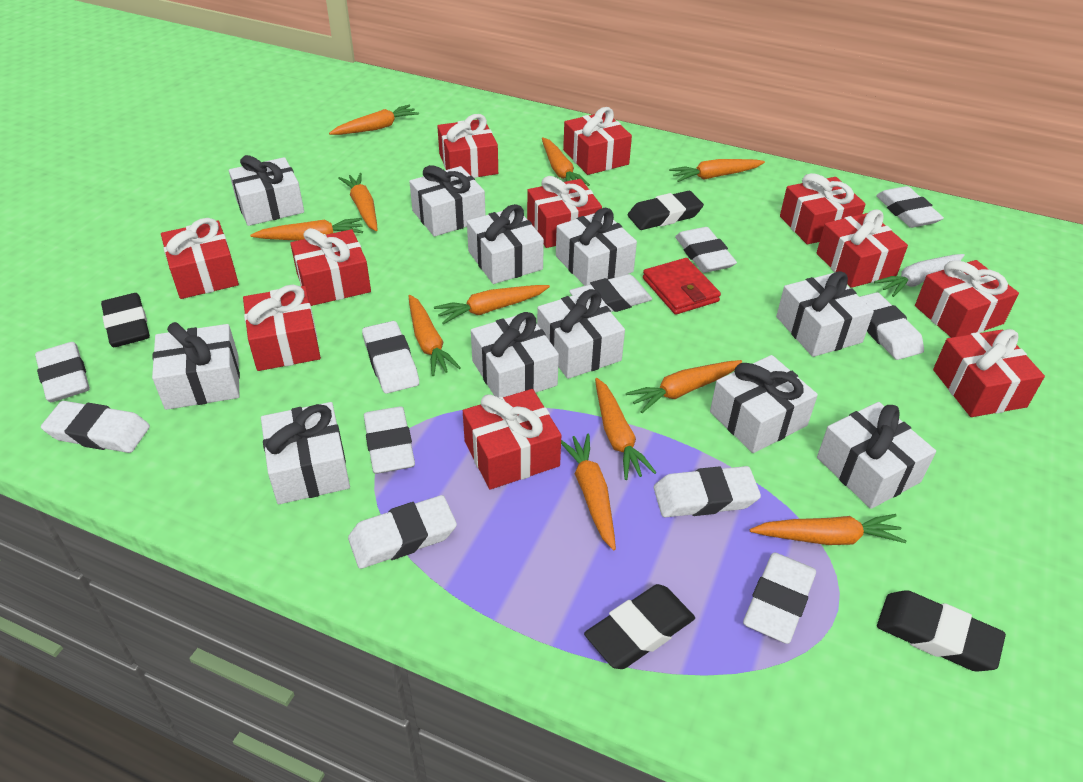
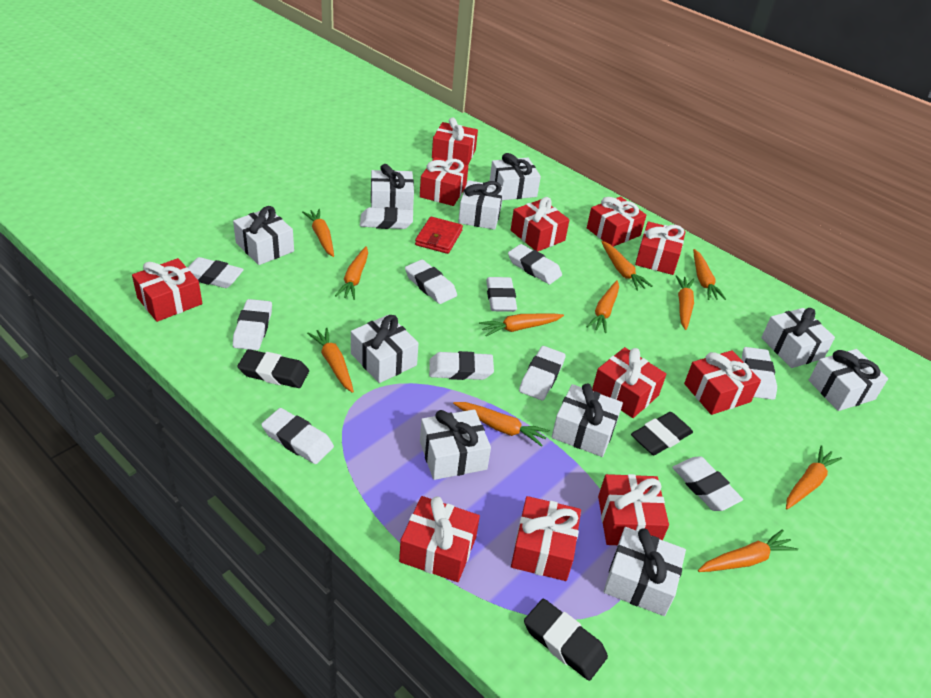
black eraser: [101,293,150,347] [584,584,695,669] [628,191,704,230] [877,590,1006,672] = 4 -> [237,349,309,388] [524,599,608,681] [631,412,693,455] = 3
white carrot: [874,254,965,297] = 1 -> none = 0
white gift: [152,322,240,410] [229,155,304,226] [261,402,350,504] [409,165,486,237] [467,204,544,284] [471,312,559,398] [537,289,625,379] [556,208,637,286] [710,355,818,453] [776,271,874,357] [817,402,936,509] = 11 -> [233,206,294,265] [351,315,419,383] [371,164,414,210] [420,409,491,480] [458,180,504,230] [490,153,541,200] [552,384,623,457] [603,527,686,616] [761,308,835,368] [809,349,888,411] = 10

